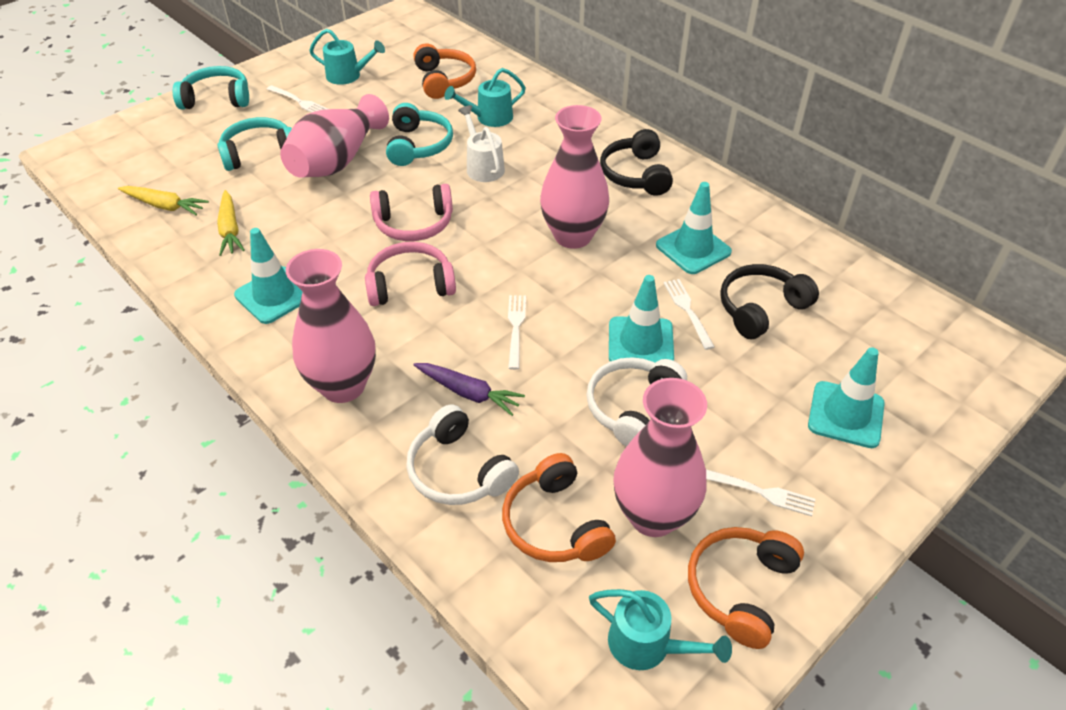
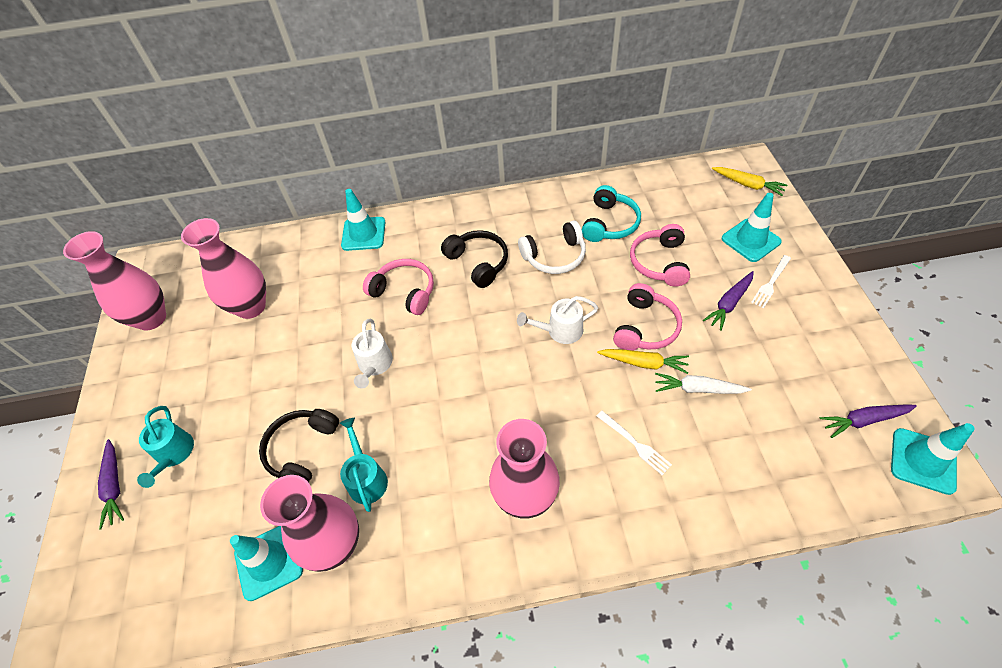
orange headphones: [413,43,476,99] [502,453,616,562] [688,527,804,649] = 3 -> none = 0
pink headphones: [365,242,456,306] [370,184,453,241] = 2 -> [363,259,434,315] [613,283,682,351] [630,224,690,287] = 3
purple carrot: [413,363,525,416] = 1 -> [98,439,124,530] [703,271,754,331] [820,405,917,438] = 3
turquoise headphones: [173,66,249,109] [218,117,292,171] [386,103,453,166] = 3 -> [582,185,641,242] = 1
turquoise watering can: [309,29,385,85] [444,68,526,127] [589,589,732,670] = 3 -> [137,406,194,488] [340,418,388,512] = 2
white carrot: none = 0 -> [655,373,752,394] = 1
white fork: [267,85,328,113] [508,295,526,370] [664,279,715,350] [706,469,815,516] = 4 -> [597,411,672,475] [751,255,791,308] = 2
white headphones: [406,404,519,505] [586,357,687,447] = 2 -> [518,221,586,274] = 1
white watering can: [458,105,505,182] = 1 -> [352,319,393,389] [517,296,598,344] = 2

